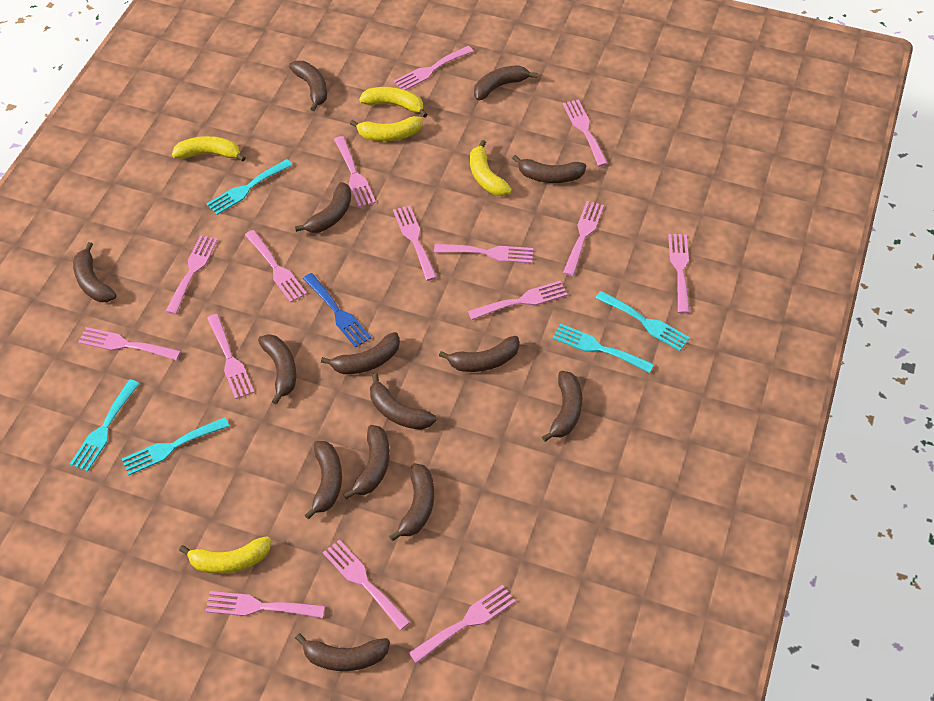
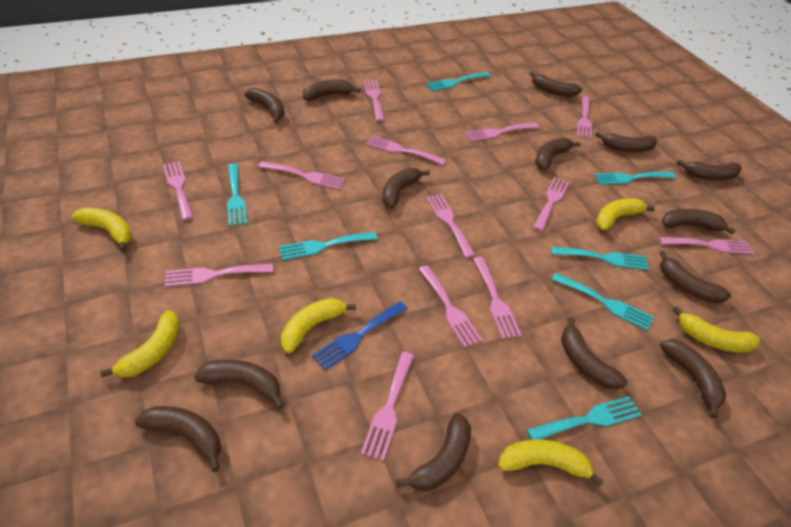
pink fork: [78,327,181,360] [166,235,218,314] [205,591,325,618] [207,314,254,399] [245,230,307,302] [323,539,410,630] [334,136,376,207] [393,205,437,281] [394,46,474,90] [409,585,516,664] [434,244,533,263] [468,281,568,320] [563,99,608,166] [563,201,604,276] [668,234,690,314] = 15 -> [163,161,193,220] [165,264,273,287] [258,161,345,190] [361,352,414,461] [364,80,385,122] [366,136,446,165] [419,265,483,348] [426,194,475,258] [465,123,539,141] [473,257,522,339] [533,177,569,231] [577,96,592,139] [659,237,754,254] = 13
turquoise fork: [70,379,140,471] [122,417,230,475] [207,159,293,215] [552,323,654,373] [596,291,690,351] = 5 -> [227,164,247,226] [279,232,378,260] [426,72,491,91] [527,396,641,440] [551,247,649,270] [551,273,653,330] [594,172,676,185] = 7
yellow banana: [172,136,245,162] [179,536,271,574] [350,116,423,141] [359,87,428,118] [470,140,512,196] = 5 -> [71,207,132,252] [100,310,180,378] [281,298,356,353] [498,439,604,487] [596,198,655,230] [672,306,760,353] = 6

